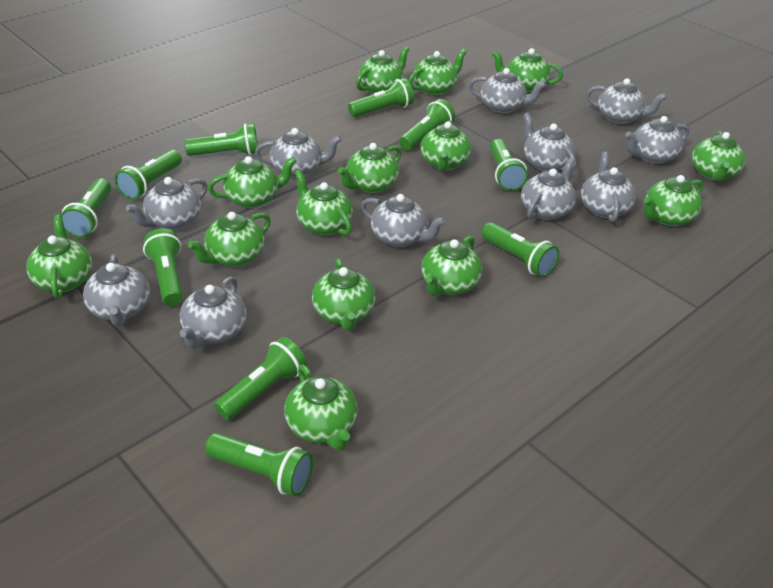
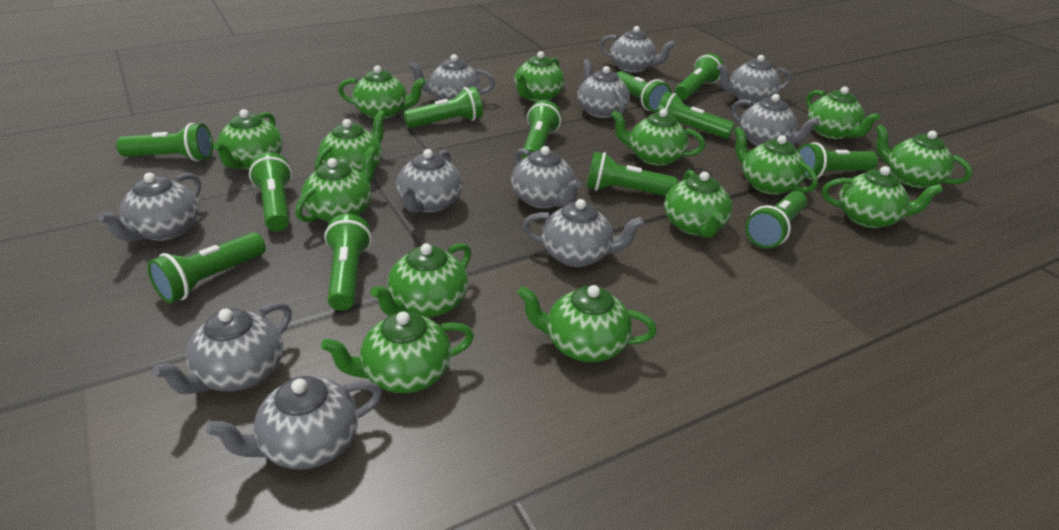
green flashlight: [61,178,111,238] [115,150,182,200] [143,228,183,306] [184,124,258,156] [205,433,313,496] [214,337,307,420] [348,78,414,117] [399,99,455,150] [482,222,559,277] [490,139,528,191] = 10 -> [116,123,213,162] [147,232,266,303] [249,152,292,232] [324,214,372,311] [403,86,483,128] [522,100,561,159] [586,152,678,196] [616,71,671,112] [656,92,734,139] [675,53,724,100] [745,191,807,249] [797,142,878,180] = 12

